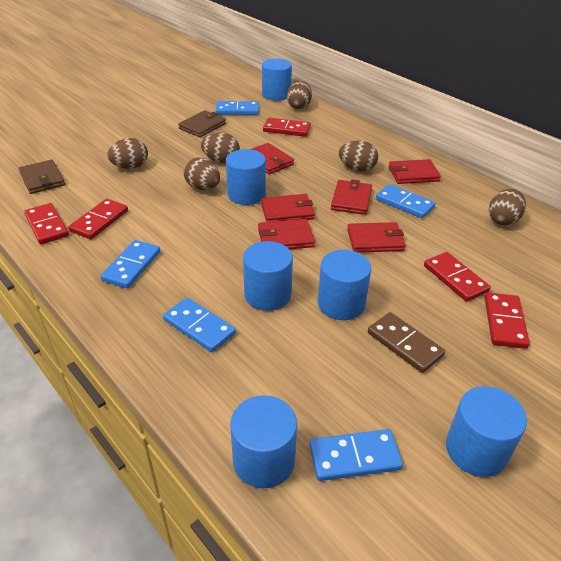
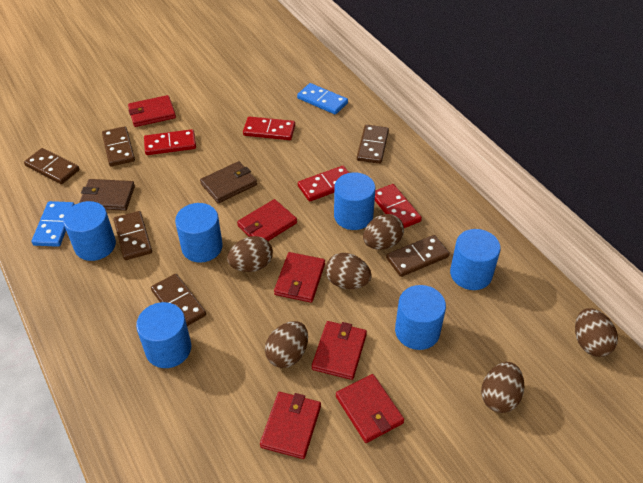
blue domino: [100,240,160,288] [163,298,236,352] [216,101,259,115] [309,429,403,481] [376,184,436,218] = 5 -> [31,201,75,247] [297,83,348,115] = 2
brown domino: [368,312,445,373] = 1 -> [24,148,79,184] [102,126,135,166] [114,211,152,260] [151,274,206,326] [357,125,389,164] [386,235,450,277] = 6
red domino: [24,203,69,244] [68,199,128,239] [263,118,311,137] [424,252,491,302] [485,292,530,349] = 5 -> [144,129,196,155] [243,116,295,140] [298,166,349,202] [375,184,422,228] = 4

